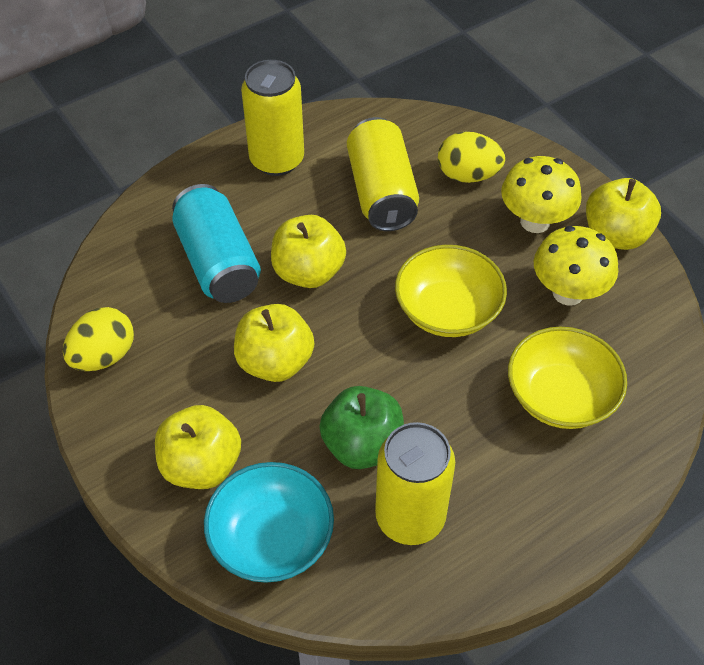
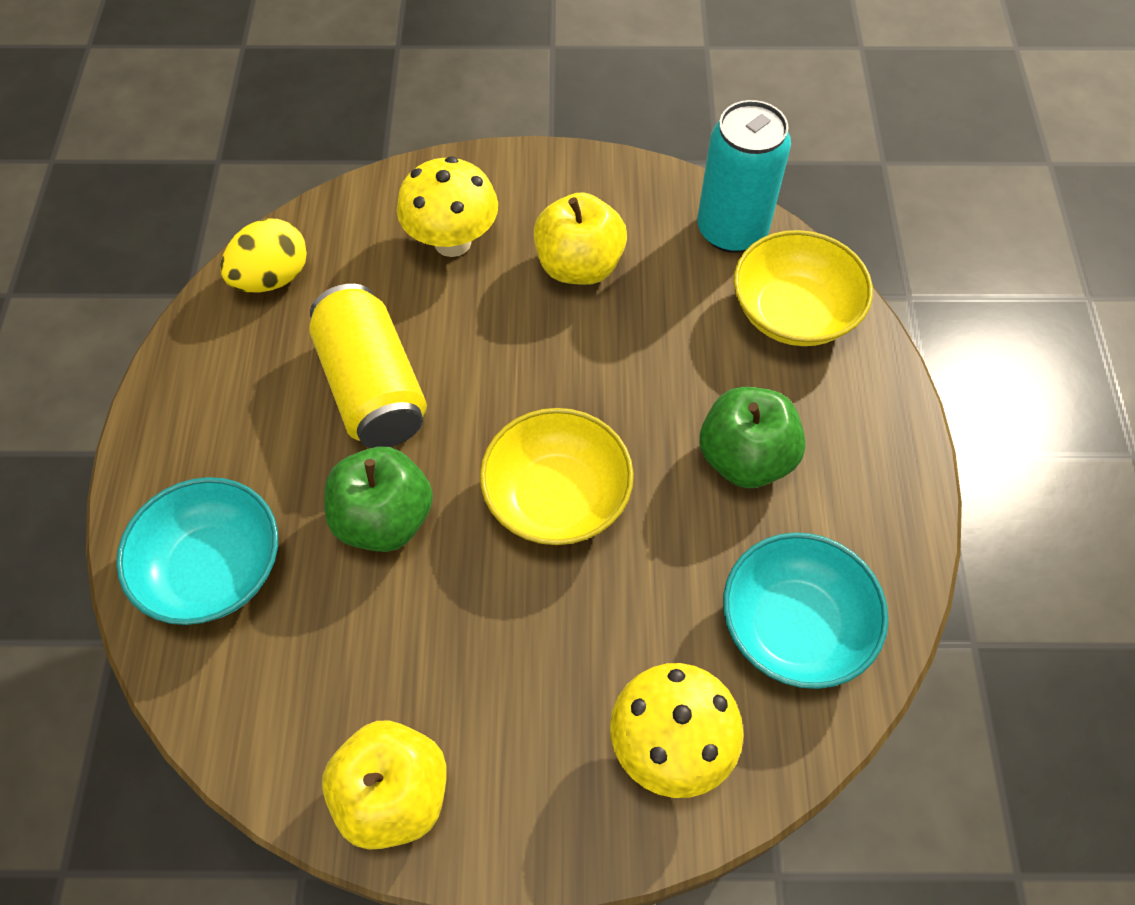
green apple: [319,386,404,469] = 1 -> [324,447,433,552] [700,387,806,488] = 2
turquoise bowl: [204,462,334,583] = 1 -> [116,477,278,625] [723,532,888,689] = 2
yellow apple: [155,405,241,489] [234,304,314,382] [271,215,346,288] [586,178,661,250] = 4 -> [322,721,447,850] [533,192,627,285] = 2
yellow can: [241,60,304,176] [347,117,419,231] [375,422,455,545] = 3 -> [309,284,427,448] = 1
yellow egg: [63,307,134,371] [438,132,505,183] = 2 -> [220,219,307,292] = 1

